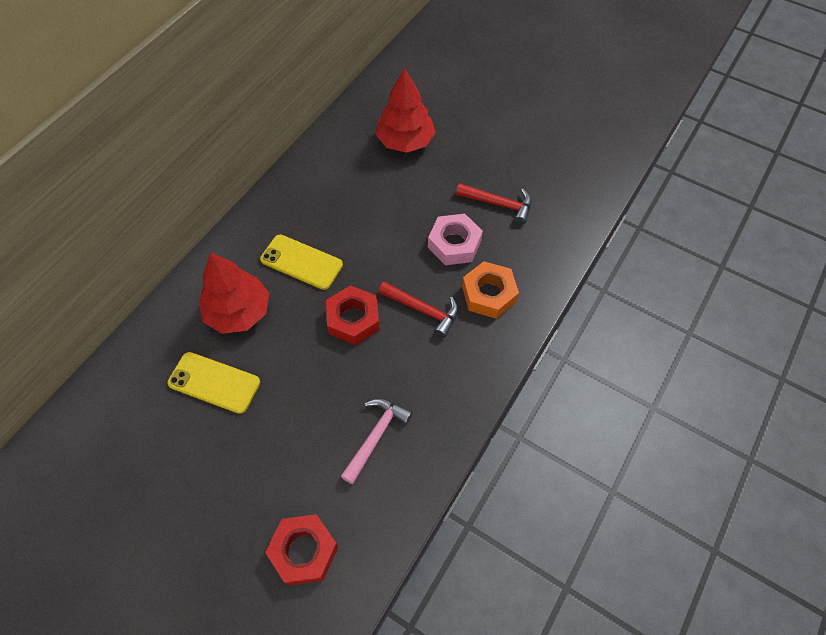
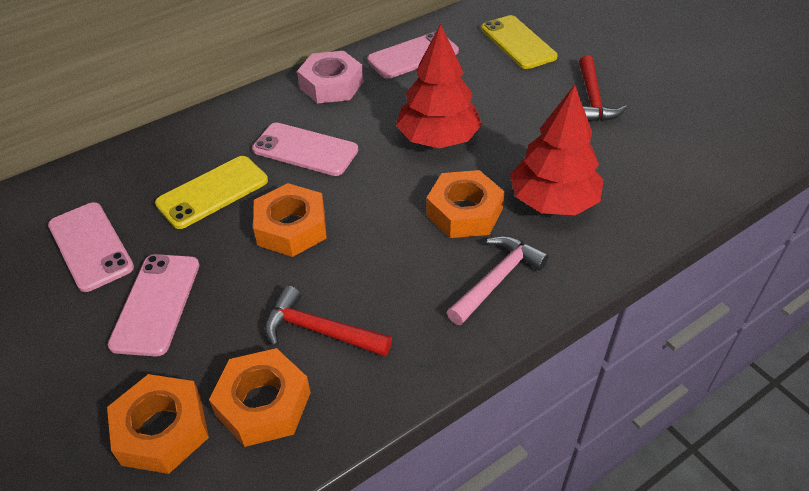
orange nut: [462,261,519,319] = 1 -> [107,374,209,474] [209,348,311,447] [253,183,327,257] [426,170,505,238] = 4
pink phone: none = 0 -> [48,202,134,292] [108,254,200,357] [252,123,358,176] [367,31,459,79] = 4
red nut: [265,514,338,586] [326,285,380,345] = 2 -> none = 0

